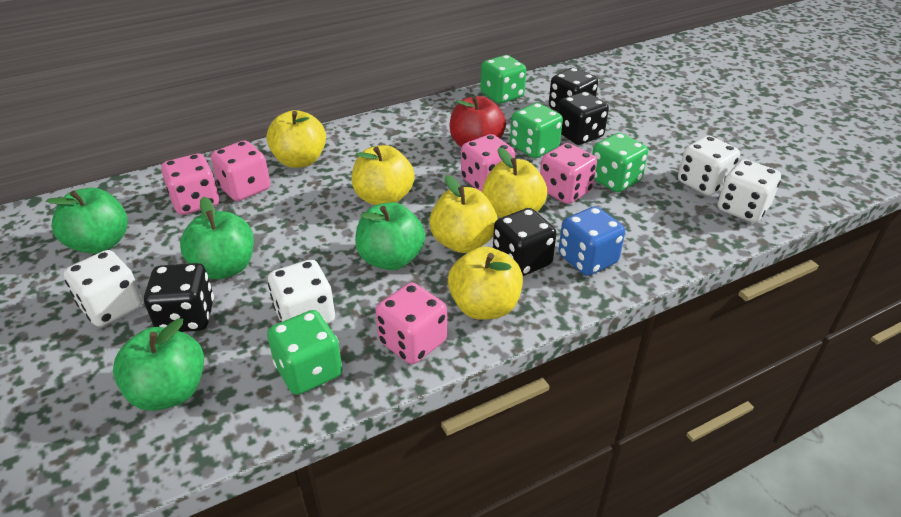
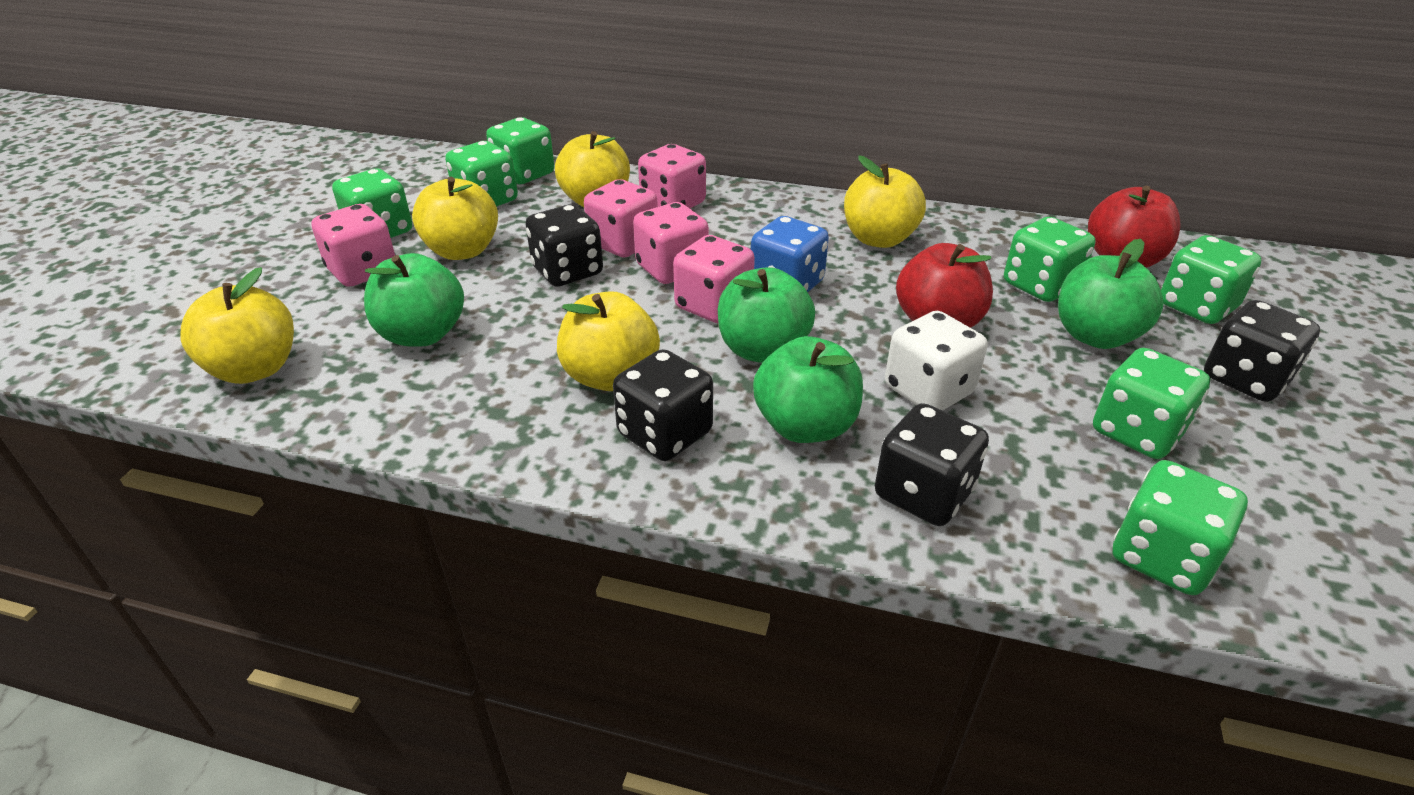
green dice: [267,310,342,395] [481,55,526,104] [510,103,563,158] [592,133,648,192] = 4 -> [332,169,412,238] [445,141,518,207] [486,117,554,184] [1004,217,1095,302] [1093,348,1210,459] [1112,460,1248,595] [1161,235,1262,324] = 7
red apple: [450,96,506,147] = 1 -> [896,243,993,328] [1088,186,1181,268] = 2
white dice: [64,250,143,327] [268,260,335,324] [678,136,740,196] [718,159,781,223] = 4 -> [885,311,987,411] = 1

